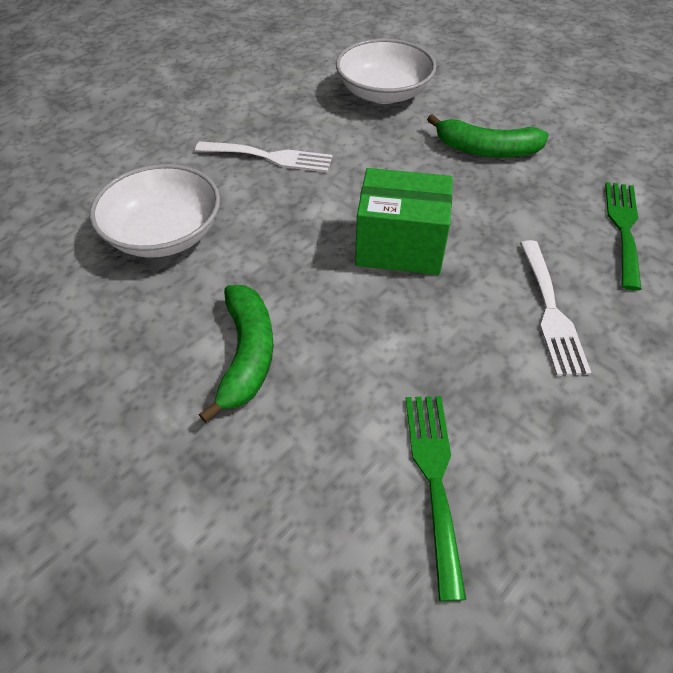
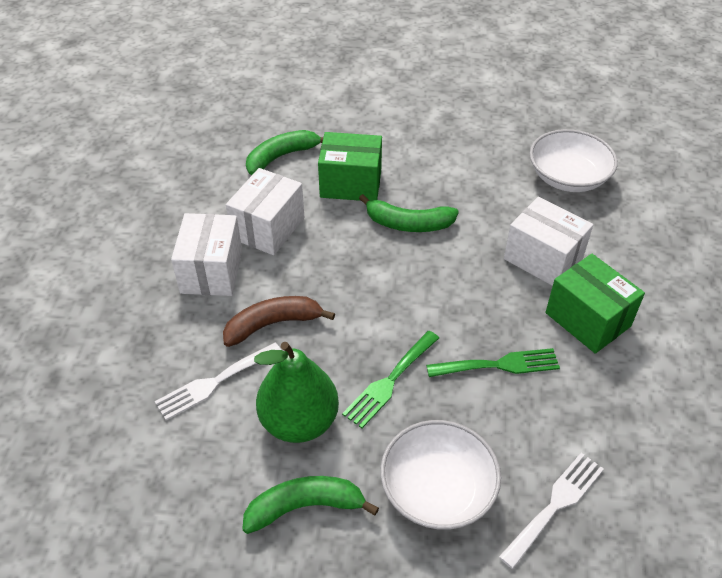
brown banana: none = 0 -> [223,296,335,347] = 1
green banana: [199,285,273,423] [427,114,549,158] = 2 -> [242,476,379,534] [246,130,323,175] [359,194,459,232] = 3
green box: [355,168,453,275] = 1 -> [318,132,382,201] [546,254,645,354] = 2
green pear: none = 0 -> [254,342,339,443] = 1
white box: none = 0 -> [171,213,242,296] [226,168,304,255] [504,197,593,286] = 3

